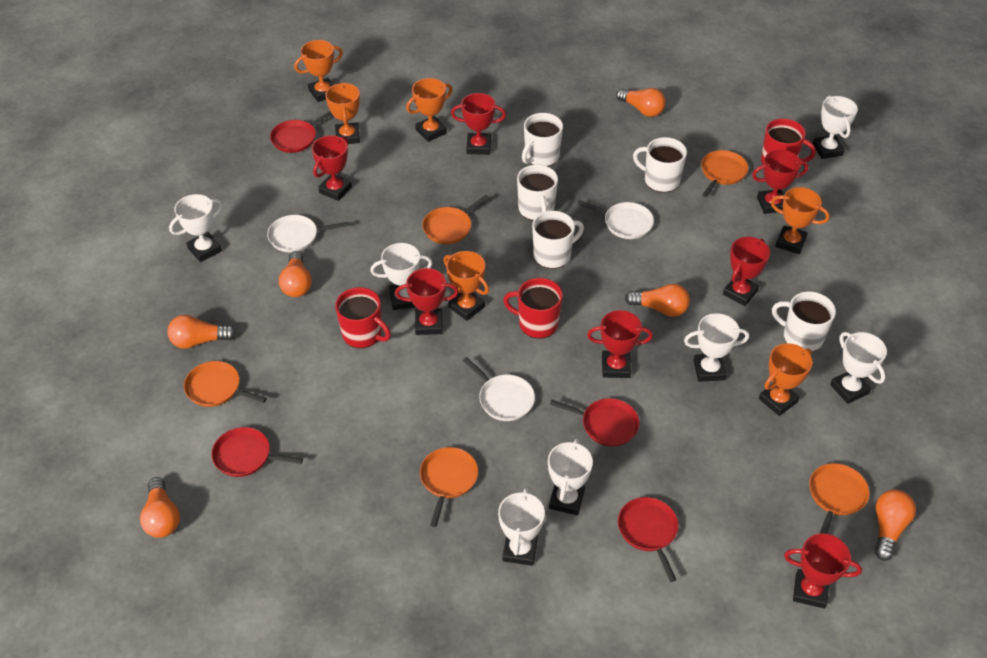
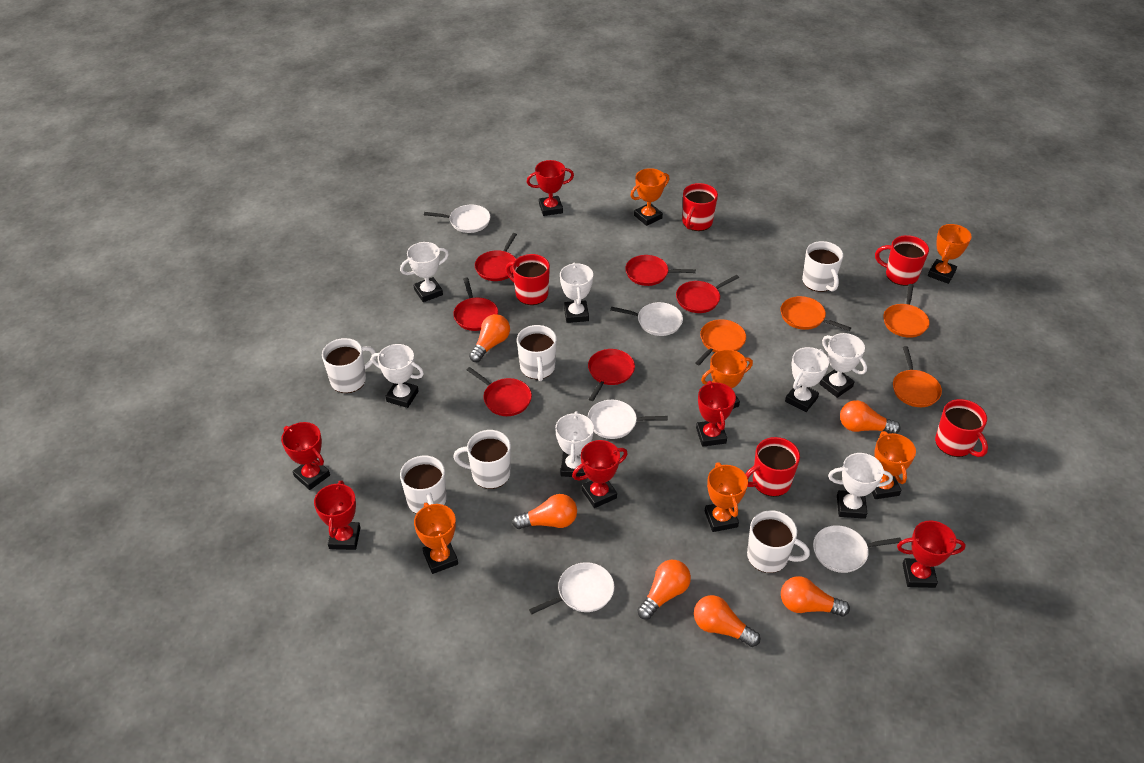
orange pan: [184,361,267,407] [420,447,478,527] [422,195,489,244] [701,150,748,197] [809,463,869,534] = 5 -> [695,319,746,365] [780,296,851,331] [883,284,930,338] [893,346,942,407] = 4
red mug: [335,287,391,348] [503,278,563,339] [761,119,816,165] = 3 -> [506,254,550,305] [682,183,718,231] [745,437,800,497] [875,235,929,286] [935,399,988,457] = 5
red pan: [212,427,303,477] [270,111,332,153] [550,398,639,446] [618,497,678,582] = 4 -> [453,277,498,331] [467,367,532,416] [475,233,517,281] [588,349,635,401] [625,255,696,286] [676,275,739,313] = 6
red trophy: [312,135,352,201] [395,268,459,335] [451,93,506,155] [587,310,653,378] [723,237,770,306] [752,150,808,214] [784,533,862,609] = 7 -> [281,422,330,490] [314,481,361,550] [527,160,574,216] [572,440,628,508] [696,381,736,447] [897,520,966,588] = 6
white mug: [517,164,558,221] [522,113,563,166] [532,211,584,269] [633,137,687,193] [772,291,836,352] = 5 -> [322,338,376,393] [400,456,446,514] [453,430,511,489] [517,325,557,381] [747,510,810,573] [802,241,843,292] = 6
white pan: [267,215,348,253] [463,357,535,421] [577,200,654,239] = 3 -> [424,205,490,233] [529,562,614,614] [588,400,668,439] [610,302,683,336] [813,525,902,573] = 5

